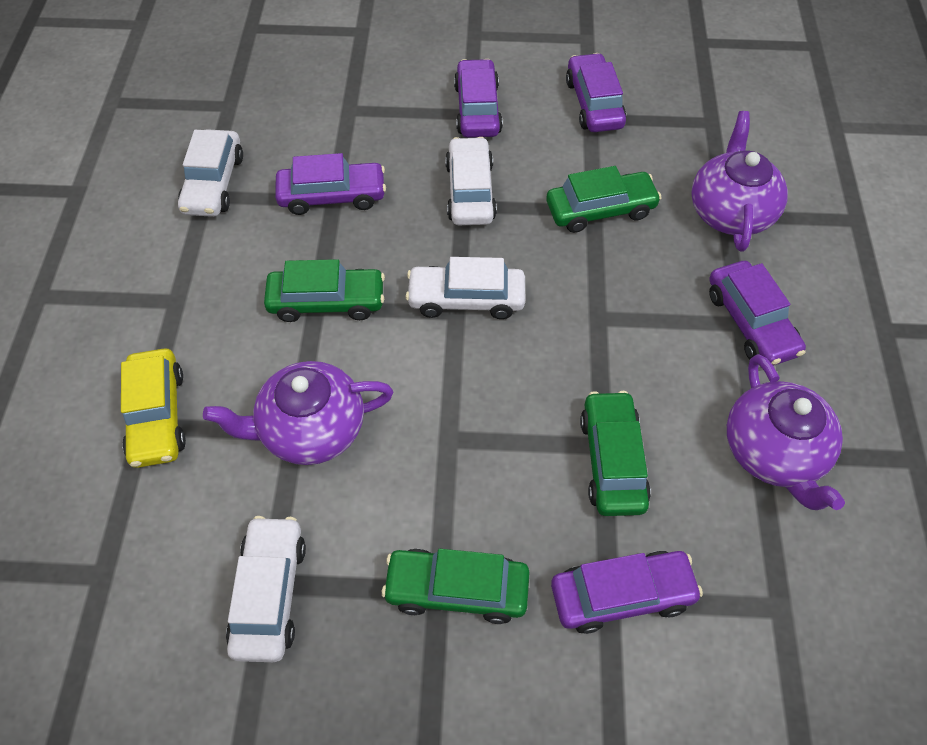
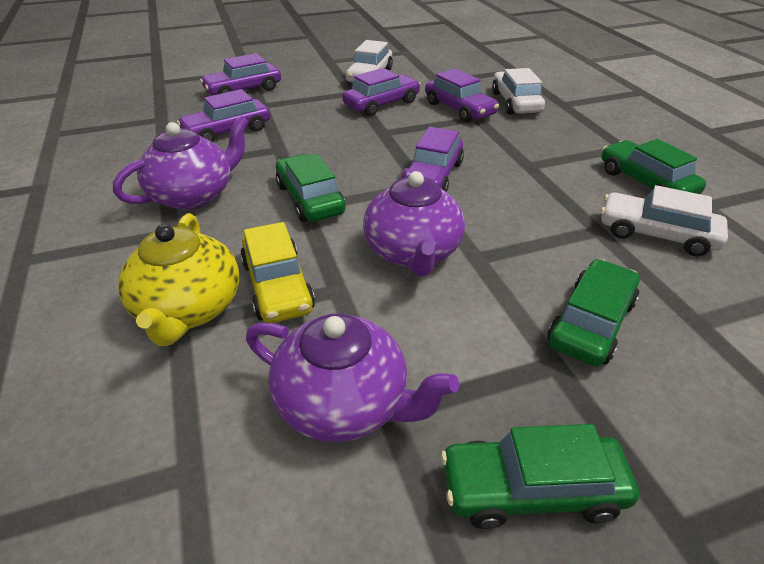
white car: [178,129,243,217] [226,516,306,662] [406,257,525,319] [445,137,497,225] = 4 -> [346,40,393,83] [492,68,545,115] [601,185,728,256] = 3
yellow teapot: none = 0 -> [118,213,239,346] = 1

